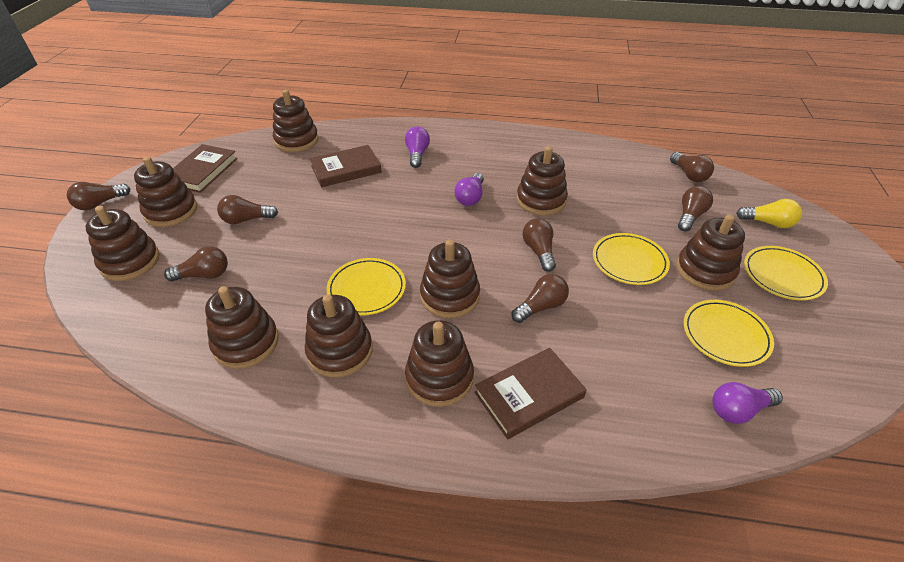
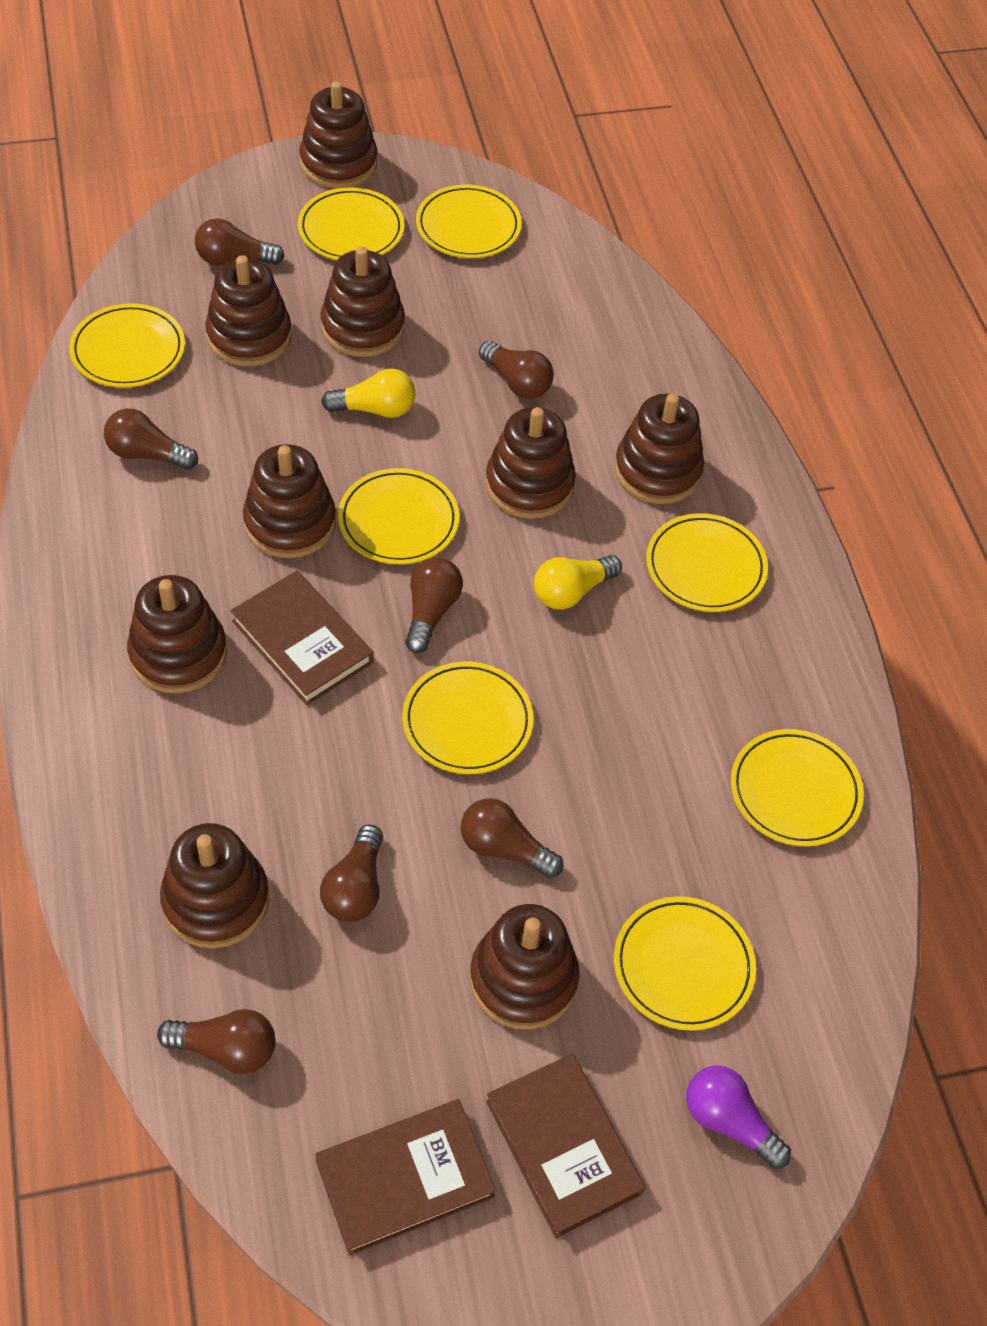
purple light bulb: [405,126,430,168] [455,173,484,206] [712,382,783,424] = 3 -> [686,1065,791,1169] = 1
yellow light bulb: [736,199,802,228] = 1 -> [321,369,415,418] [534,555,622,610] = 2
yellow plate: [327,258,406,315] [593,233,670,285] [684,300,774,367] [744,246,828,301] = 4 -> [69,303,185,387] [298,187,405,260] [338,468,459,564] [402,662,533,774] [416,185,522,258] [614,896,756,1031] [646,513,768,612] [731,729,864,847] = 8

